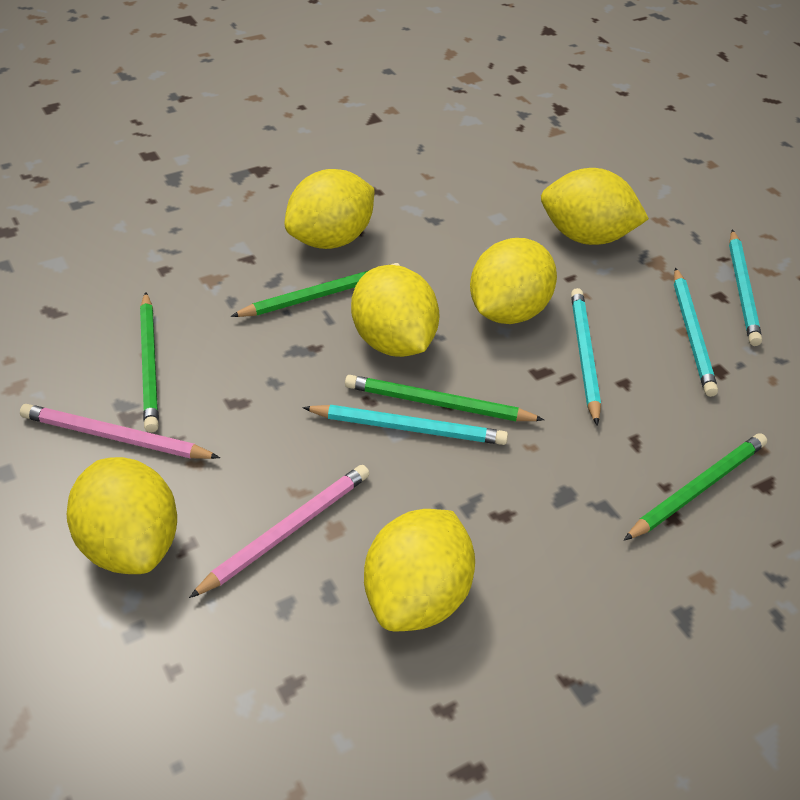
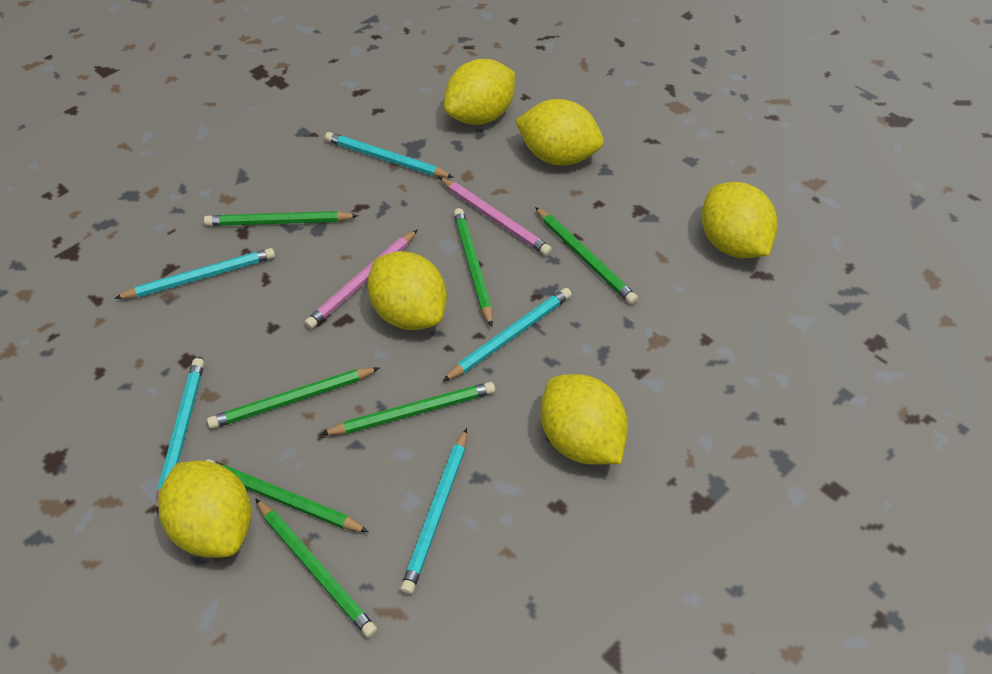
green pencil: [140,292,159,432] [231,263,400,317] [345,375,544,421] [624,433,767,540] = 4 -> [204,211,358,226] [206,459,369,532] [207,367,379,429] [255,498,377,638] [321,382,495,435] [453,208,493,327] [535,207,638,304] = 7
turquoise pencil: [302,405,508,445] [571,288,601,426] [674,268,718,397] [729,230,762,346] = 4 -> [114,248,275,299] [157,358,204,514] [325,132,454,178] [400,428,467,595] [443,288,572,381] = 5

